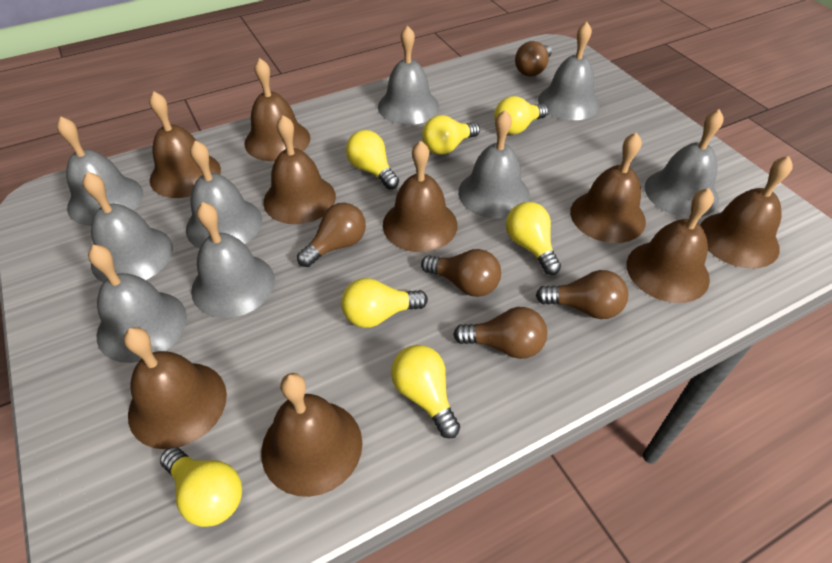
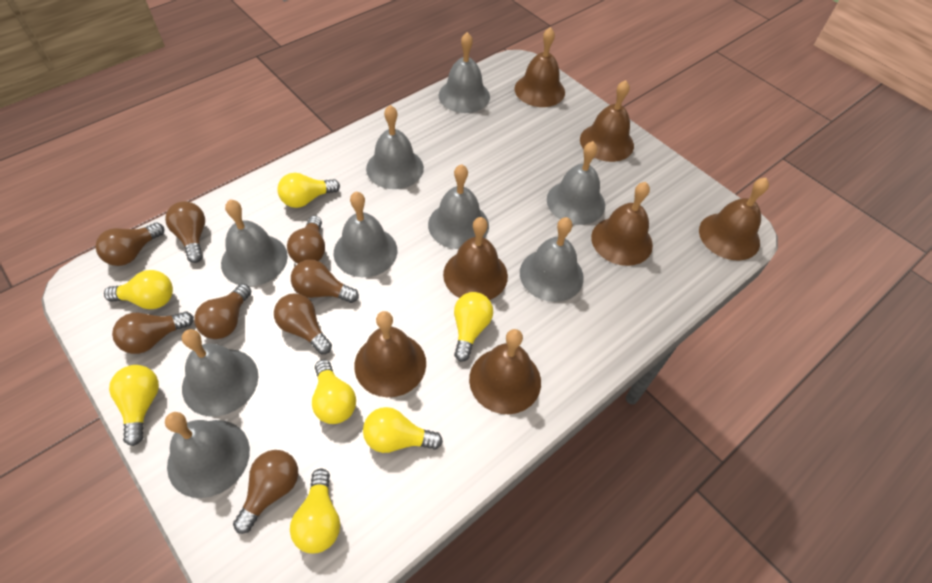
brown bell: [124,327,227,449] [149,91,221,198] [244,58,310,161] [261,373,362,497] [263,115,336,224] [383,141,457,252] [570,132,646,243] [627,188,714,303] [700,156,793,269] = 9 -> [354,311,426,397] [443,217,508,300] [469,329,541,414] [514,27,565,107] [580,80,634,162] [591,182,653,266] [699,178,769,261] = 7
brown light bulb: [297,203,366,267] [421,249,501,297] [453,307,547,359] [515,41,552,77] [536,270,629,319] = 5 -> [95,222,164,266] [112,311,194,354] [165,201,205,263] [194,284,251,339] [233,450,298,534] [274,293,332,354] [287,216,325,263] [291,259,359,303] = 8

